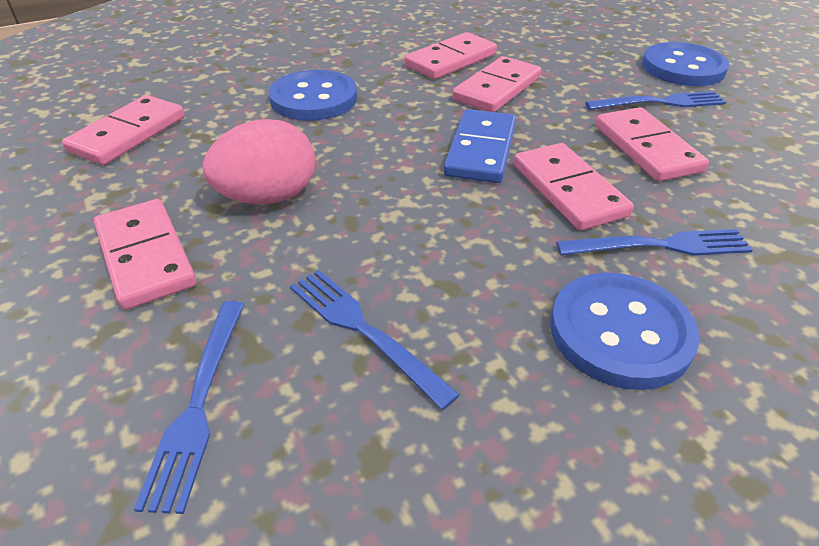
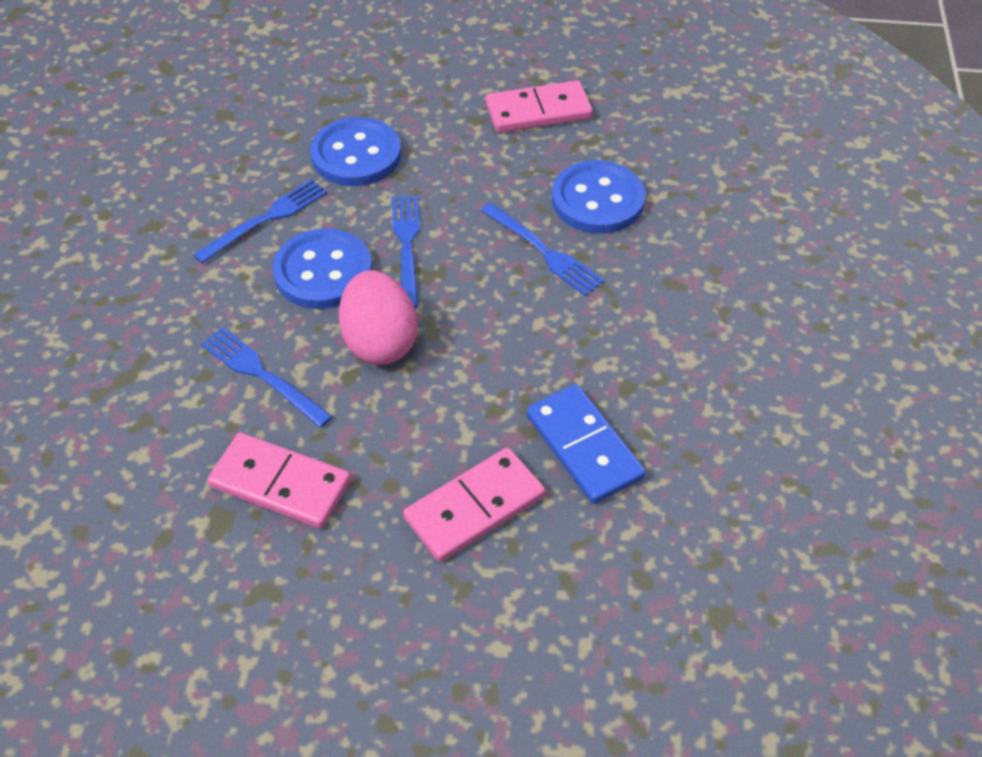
pink domino: [62,95,185,165] [94,199,196,310] [405,32,497,79] [452,56,541,112] [514,143,634,231] [596,107,709,181] = 6 -> [208,433,351,529] [403,448,545,562] [486,81,592,133] = 3

